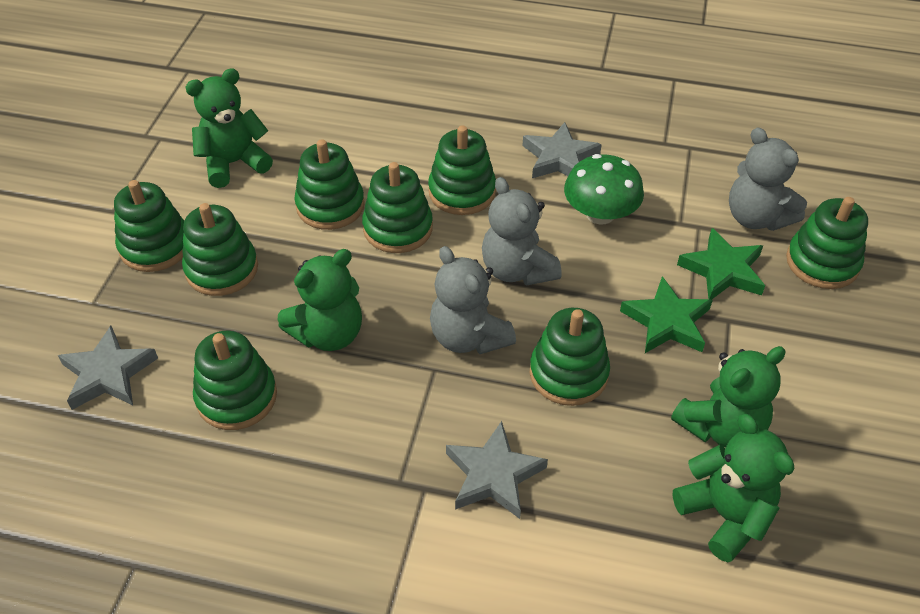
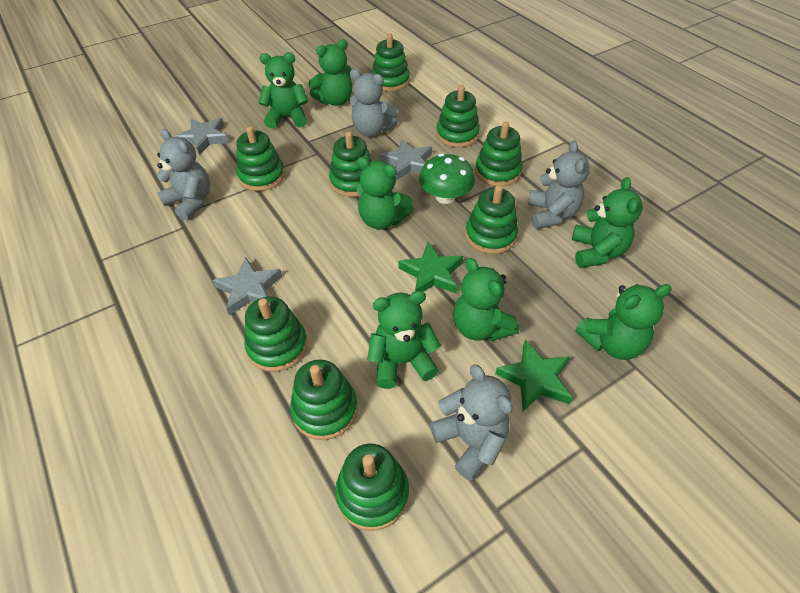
green stacking toy: [114,180,184,272] [182,203,258,296] [193,331,277,430] [294,139,365,230] [362,162,433,253] [428,125,496,215] [529,308,610,406] [786,197,868,289] = 8 -> [236,126,285,191] [244,297,308,372] [290,359,358,440] [329,132,372,197] [335,444,409,531] [371,34,410,91] [436,85,480,148] [465,185,518,254] [475,122,522,187] = 9
green teddy bear: [185,68,273,188] [278,249,362,351] [671,346,786,448] [673,414,794,562] = 4 -> [258,52,308,129] [309,39,352,106] [357,157,413,230] [367,291,441,389] [453,258,519,341] [572,177,643,268] [575,284,672,360] = 7
grey teddy bear: [430,246,516,354] [482,177,562,286] [729,127,807,231] = 3 -> [157,129,210,221] [350,69,398,137] [430,364,513,481] [528,141,590,229] = 4

